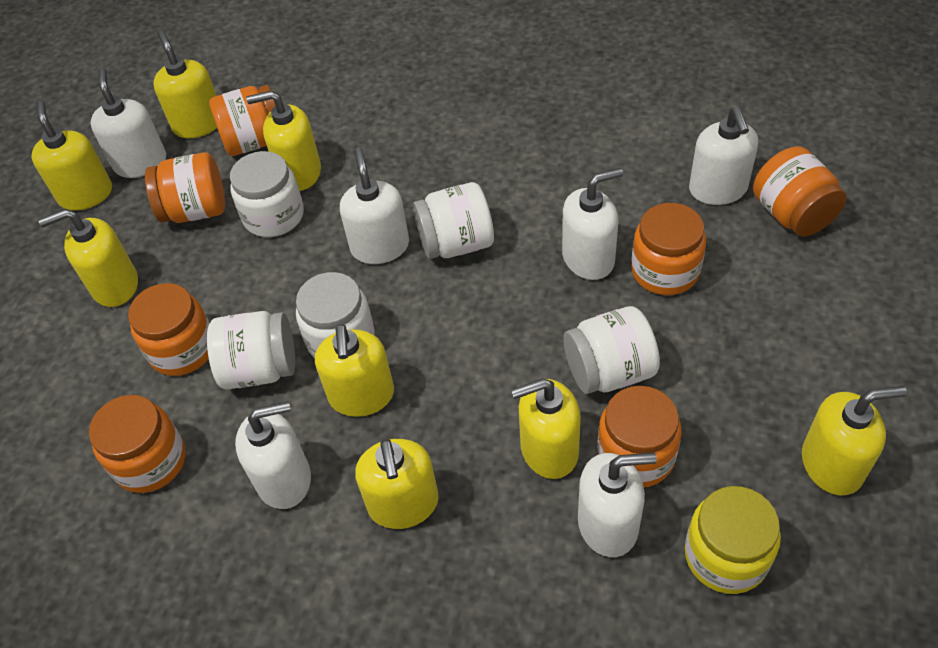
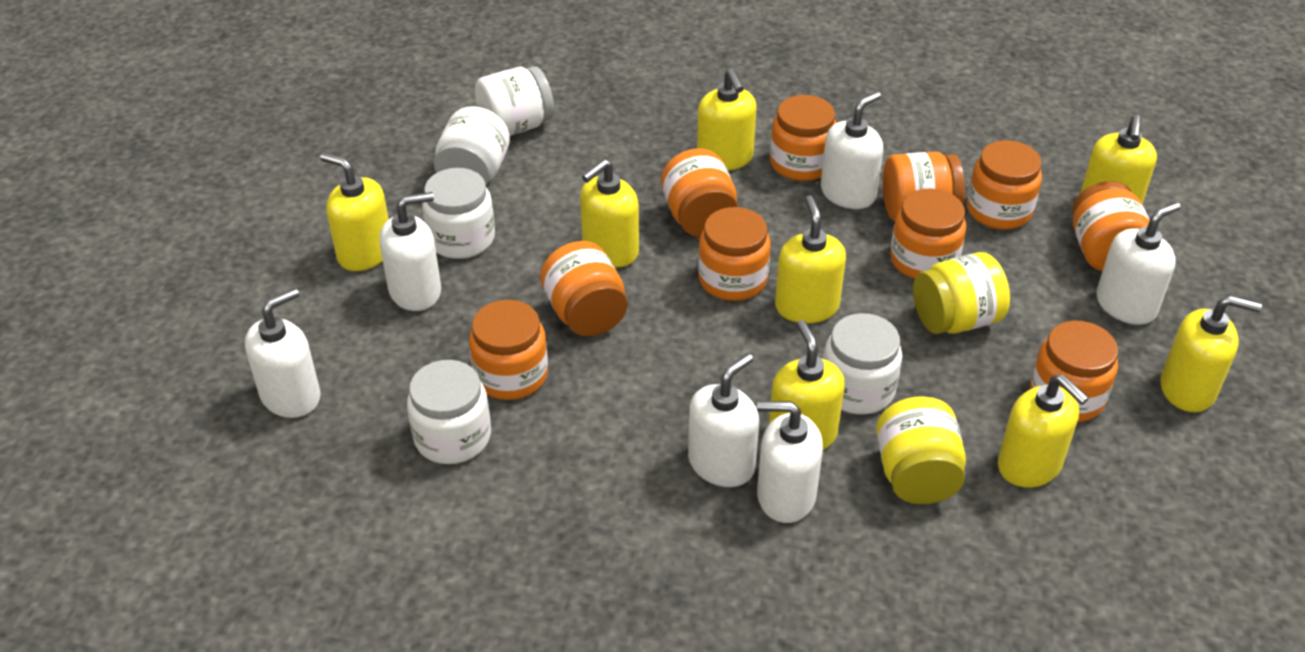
orange jar: [89,395,185,493] [128,283,210,376] [145,152,225,223] [209,85,275,156] [597,386,681,487] [631,203,706,295] [753,147,846,236] = 7 -> [469,300,548,400] [540,241,627,336] [661,148,738,237] [698,207,770,301] [770,95,836,181] [883,152,965,221] [890,189,966,279] [967,140,1042,230] [1030,321,1118,422] [1073,181,1150,271] = 10
yellow jar: [685,486,781,594] = 1 -> [876,396,966,504] [913,252,1010,334] = 2

